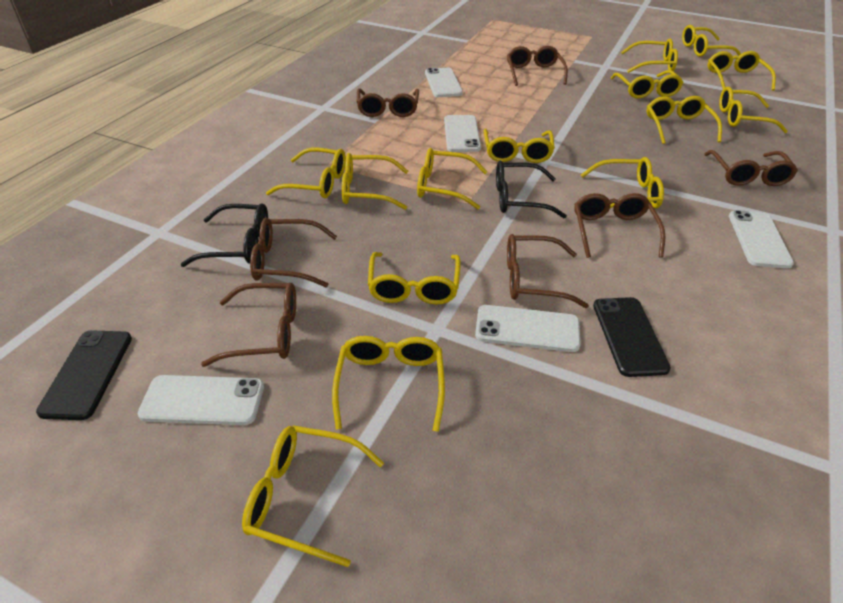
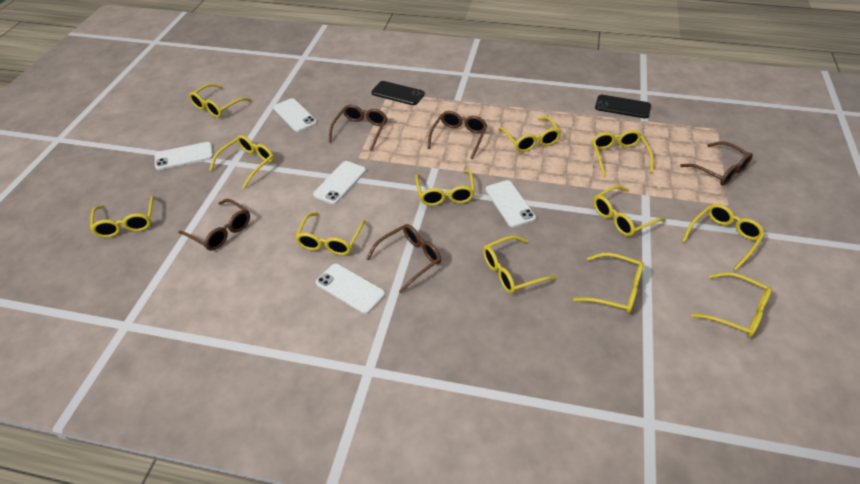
black glasses: [180,203,268,267] [496,161,567,218] = 2 -> none = 0
brown glasses: [201,283,296,367] [250,218,337,287] [357,88,419,117] [507,46,568,86] [507,234,589,308] [574,193,665,258] [704,150,798,186] = 7 -> [179,199,250,251] [329,105,387,151] [366,224,441,293] [427,111,487,159] [680,141,753,186] = 5
yellow glasses: [242,425,384,567] [266,147,346,199] [332,336,445,432] [342,153,408,210] [368,252,461,305] [417,148,488,209] [483,129,555,163] [581,157,664,209] [611,70,684,99] [621,39,678,73] [647,96,722,144] [682,25,741,57] [708,51,776,91] [719,87,788,133] = 14 -> [90,195,155,238] [189,83,251,118] [209,135,274,189] [295,212,366,255] [415,170,475,206] [483,236,557,294] [498,116,561,152] [573,253,644,313] [592,130,654,177] [593,185,666,236] [682,204,765,271] [691,272,772,338] = 12

